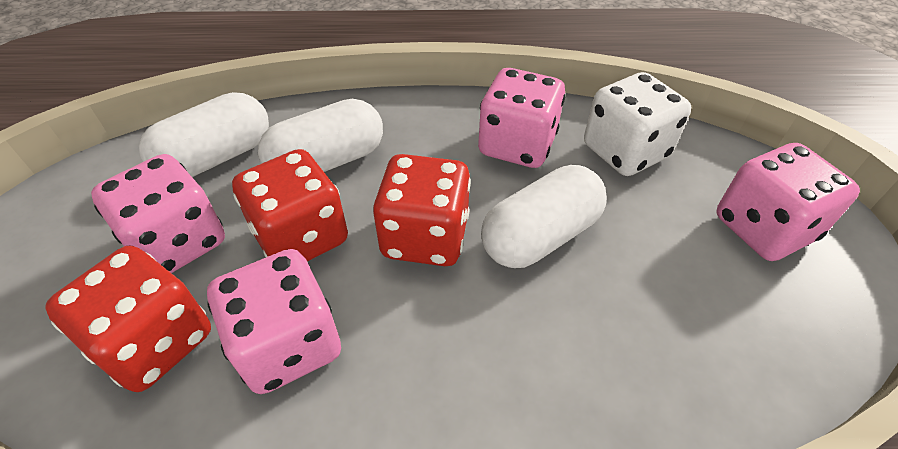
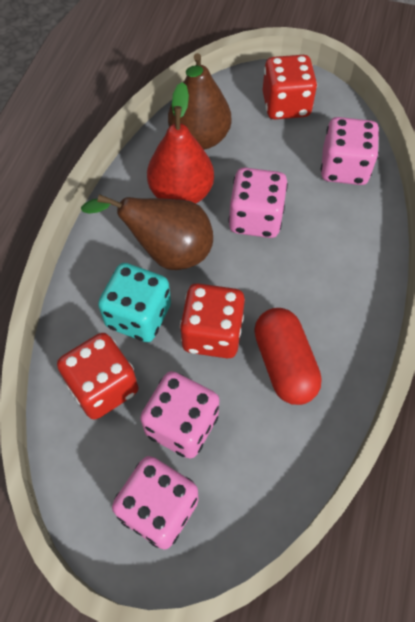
brown pear: none = 0 -> [81,194,213,270] [168,53,231,150] = 2
red capsule: none = 0 -> [254,308,322,405] = 1
red pear: none = 0 -> [147,82,214,204] = 1
turquoise dice: none = 0 -> [98,263,171,342] = 1
white capsule: [139,92,269,177] [258,99,383,172] [481,165,607,268] = 3 -> none = 0
white dice: [584,72,691,176] = 1 -> none = 0

